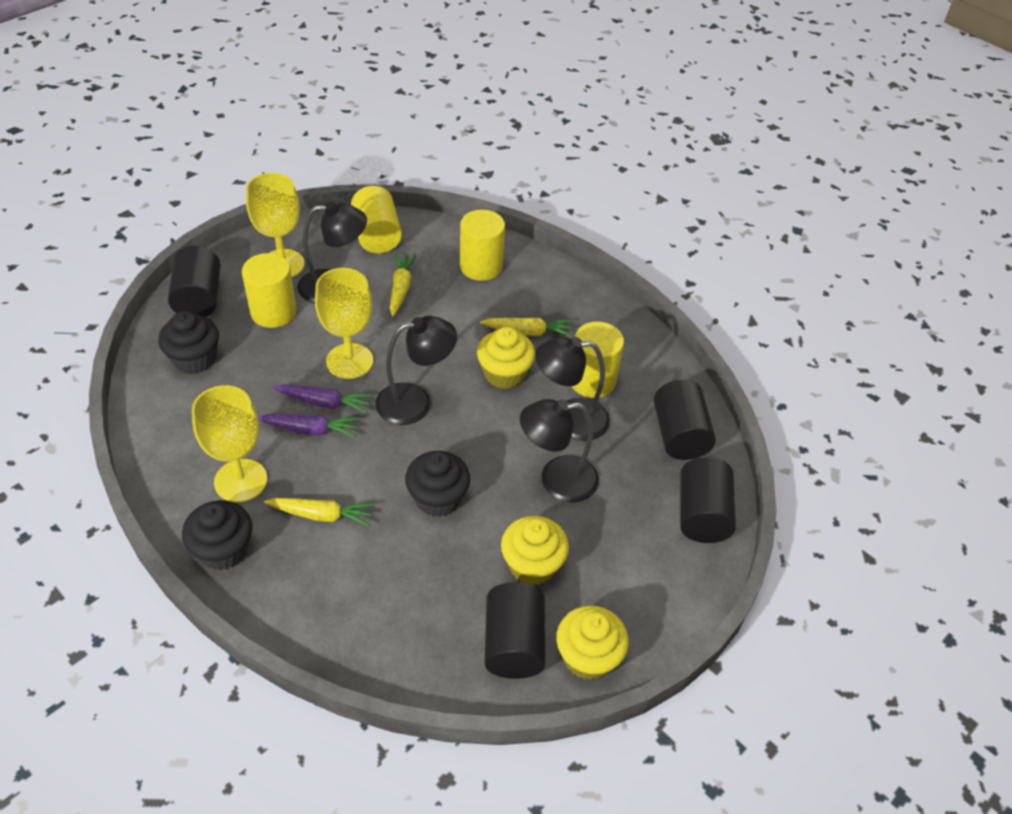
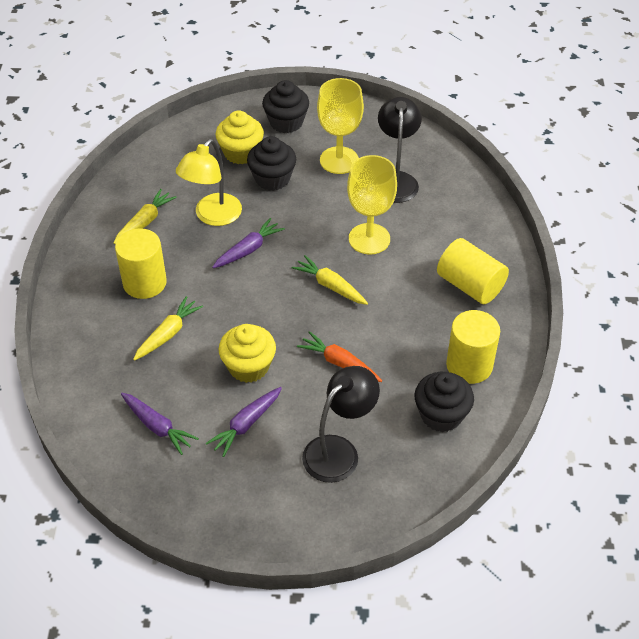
black cylinder: [168,246,221,317] [485,582,546,679] [654,380,716,460] [680,457,736,543] = 4 -> none = 0
black lamp: [297,202,367,303] [375,316,457,425] [520,399,599,502] [535,337,610,441] = 4 -> [302,366,380,483] [378,97,422,203] = 2
orange carrot: none = 0 -> [297,331,382,382] = 1
purple carrot: [258,414,360,438] [273,384,373,413] = 2 -> [121,393,199,455] [206,387,282,457] [212,218,285,268] = 3
yellow cupcake: [477,327,535,389] [501,516,569,585] [556,605,629,680] = 3 -> [215,111,264,164] [219,324,276,383] = 2
yellow cylinder: [242,253,297,328] [351,186,402,253] [460,210,505,281] [572,322,624,398] = 4 -> [115,228,167,299] [437,238,509,304] [446,310,500,384] = 3
yellow goblet: [192,385,267,502] [246,173,305,277] [315,268,373,379] = 3 -> [317,78,364,174] [347,155,397,255] = 2
yellow lamp: none = 0 -> [176,139,242,226] = 1

